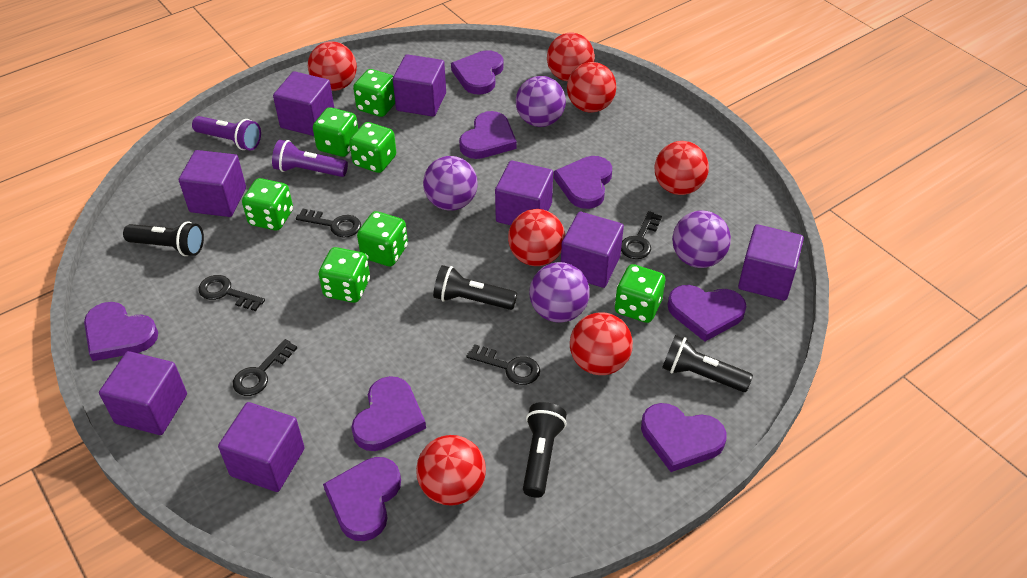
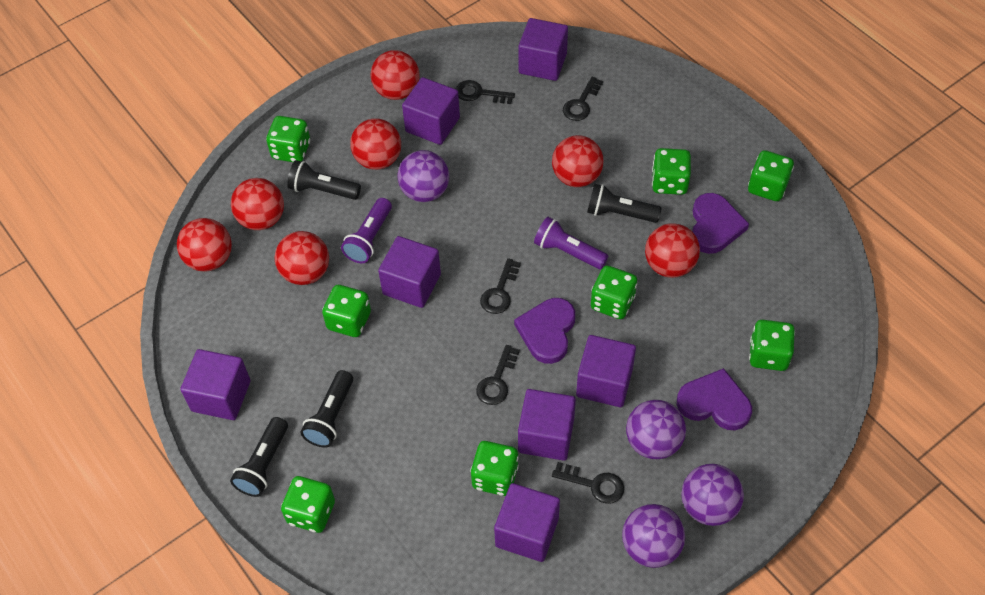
green dice: [242,178,293,230] [313,107,358,157] [319,247,370,303] [349,122,396,173] [353,69,395,117] [357,211,408,267] [615,264,665,323] = 7 -> [266,116,310,162] [281,476,335,533] [322,285,371,337] [470,441,519,496] [591,266,637,319] [652,148,691,195] [748,150,794,201] [749,320,795,371] = 8
purple cube: [99,351,187,435] [179,150,246,217] [218,402,305,492] [273,71,334,136] [393,54,446,117] [495,161,553,225] [561,212,624,288] [738,224,804,301] = 8 -> [180,349,251,420] [378,236,441,308] [402,77,460,145] [494,483,560,562] [518,18,568,81] [518,389,576,461] [576,335,636,407] = 7
purple heart: [84,302,158,361] [323,457,401,541] [351,376,426,451] [451,50,504,95] [459,111,517,159] [554,156,612,209] [641,403,727,472] [667,285,747,341] = 8 -> [514,298,575,364] [677,368,752,430] [692,193,749,254] = 3

